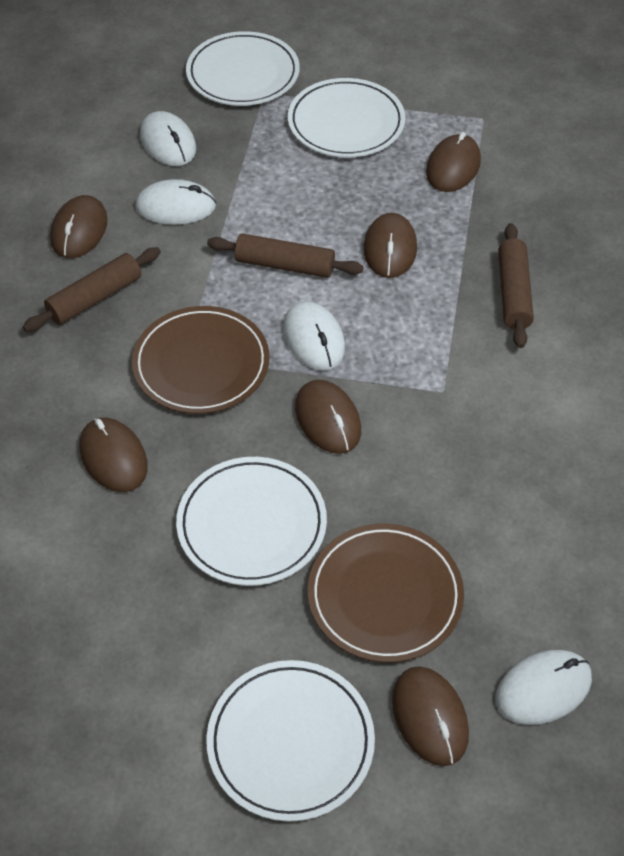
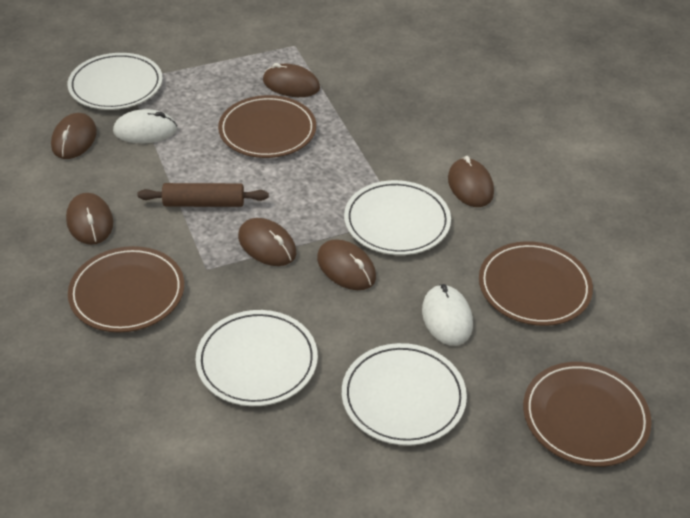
brown plate: [132,306,269,414] [308,523,464,663] = 2 -> [68,246,184,333] [218,95,316,158] [479,241,593,326] [523,362,652,467] = 4
brown rolling pin: [23,247,161,332] [207,233,363,278] [498,223,534,348] = 3 -> [137,183,269,207] = 1
white mouse: [135,179,216,225] [140,111,196,166] [283,301,345,370] [495,650,592,725] = 4 -> [113,109,177,143] [422,284,473,346] = 2

